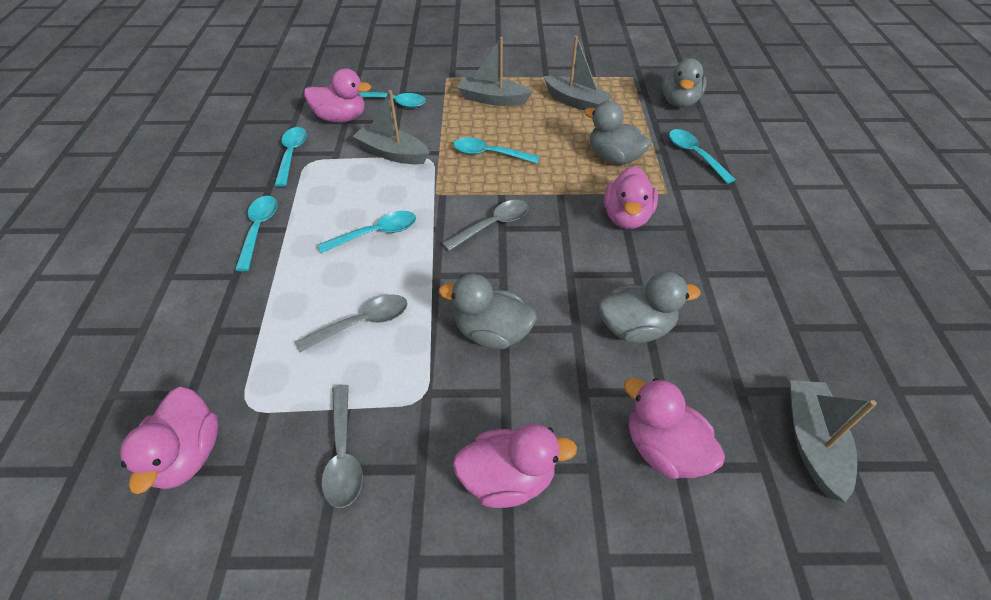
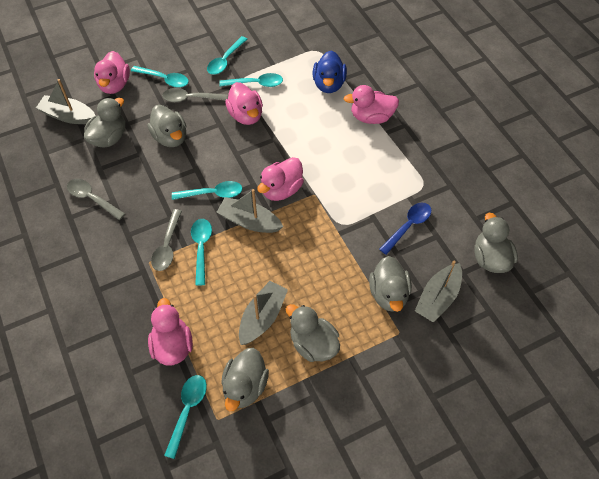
blue duck: none = 0 -> [313,50,347,93] = 1
blue spoon: none = 0 -> [379,202,431,255] = 1
grey duck: [439,274,537,349] [584,101,651,165] [599,271,700,343] [662,58,707,108] = 4 -> [84,98,125,148] [148,105,186,147] [221,348,269,411] [286,304,340,362] [369,256,412,312] [474,213,518,273] = 6

